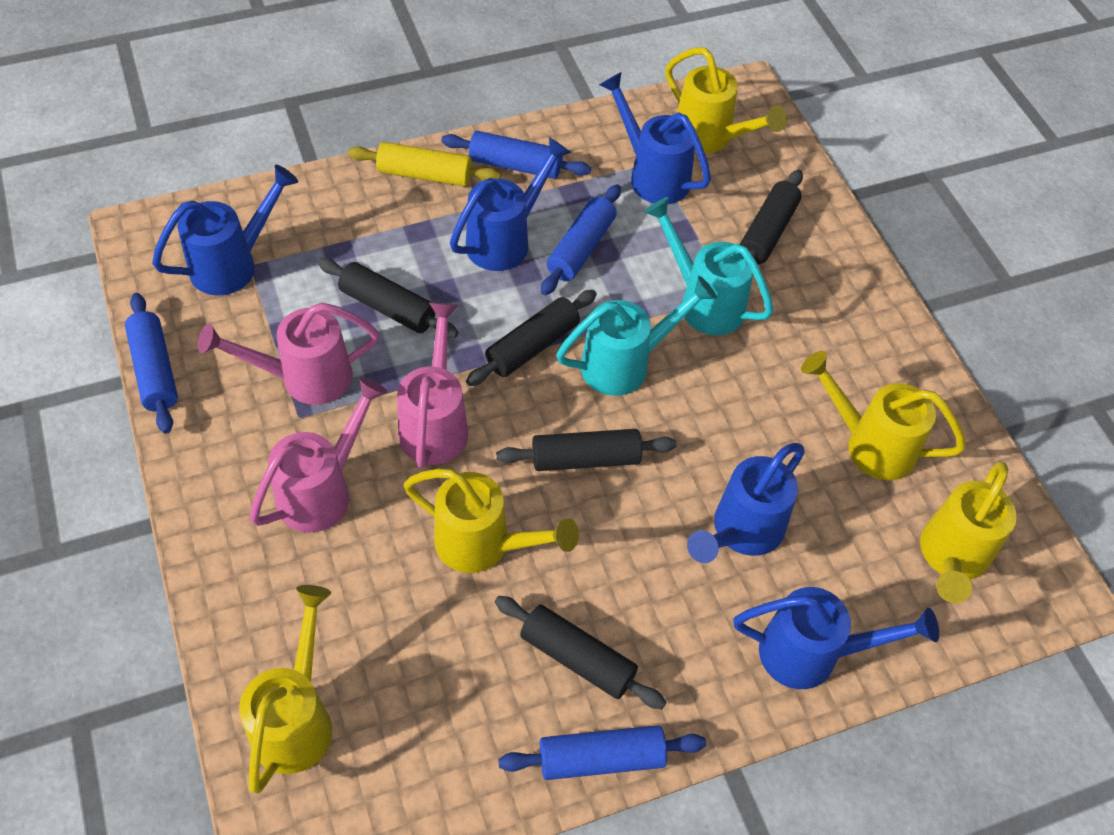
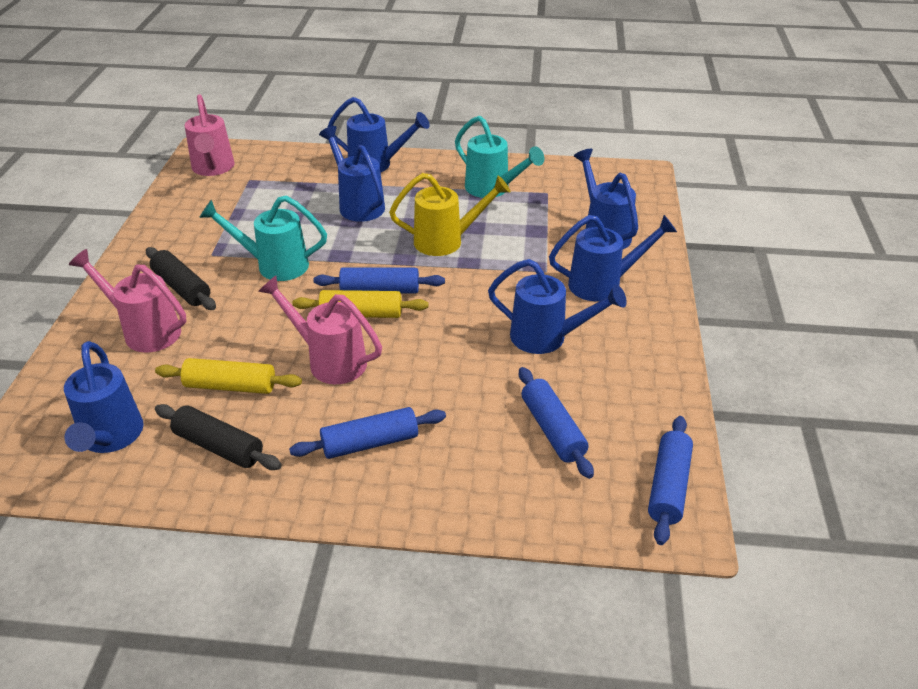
black rolling pin: [318,258,458,338] [466,290,597,386] [495,596,666,709] [497,429,677,471] [740,170,803,264] = 5 -> [146,247,216,310] [155,404,282,470] = 2
blue watering can: [152,165,298,296] [450,137,571,271] [599,72,711,204] [687,443,805,563] [733,587,939,689] = 5 -> [64,341,144,453] [319,126,385,222] [328,97,430,173] [488,259,627,354] [549,215,677,301] [574,149,638,249] = 6
yellow rolling pin: [348,142,501,187] = 1 -> [155,358,302,394] [292,290,428,318] = 2
yellow watering can: [239,585,332,794] [404,469,579,573] [665,47,787,153] [801,351,966,480] [920,461,1017,603] = 5 -> [389,173,510,256] = 1

